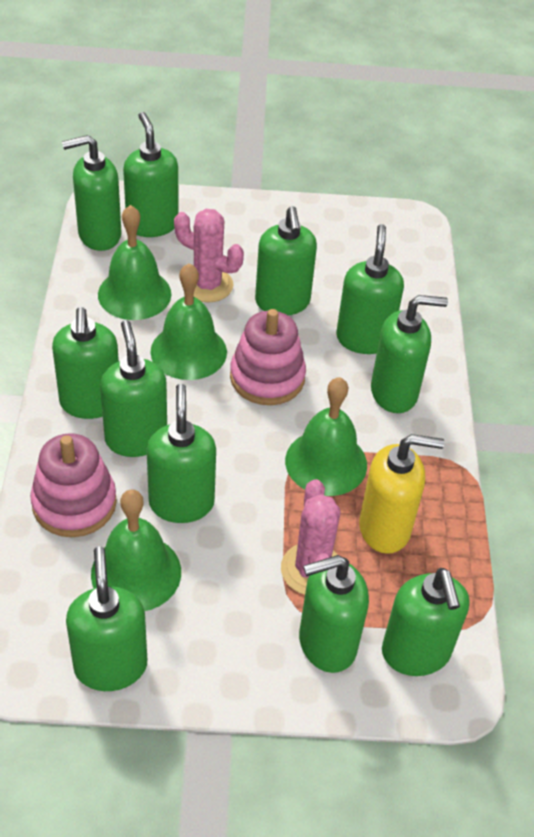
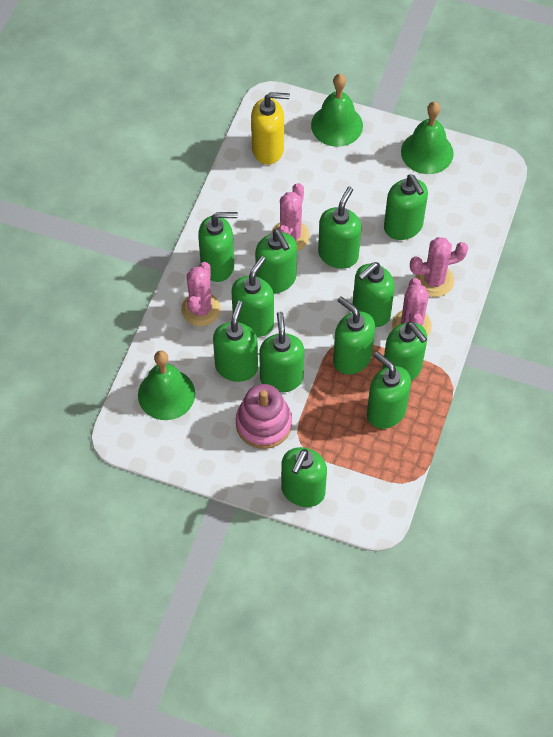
green bell: [91,490,181,611] [98,205,171,320] [150,263,227,380] [285,377,367,496] = 4 -> [138,351,195,420] [311,74,363,147] [401,102,454,174] = 3
green soap dispenser: [52,307,119,419] [62,135,121,251] [66,547,147,691] [100,320,167,457] [123,112,179,237] [147,384,216,523] [255,206,317,315] [299,555,369,673] [336,224,404,354] [371,295,448,413] [382,568,469,676] = 11 -> [198,212,238,282] [213,301,258,382] [231,256,274,337] [255,229,297,294] [259,312,304,393] [281,447,327,507] [318,187,361,269] [333,297,375,375] [353,262,395,327] [367,351,411,429] [382,322,427,381] [384,174,428,240] = 12
pink cactus: [174,209,244,303] [281,479,341,595] = 2 -> [181,262,221,326] [272,183,310,251] [392,278,432,337] [410,237,468,297] = 4
pink stacking toy: [30,433,117,537] [230,309,306,405] = 2 -> [236,384,292,449] = 1

